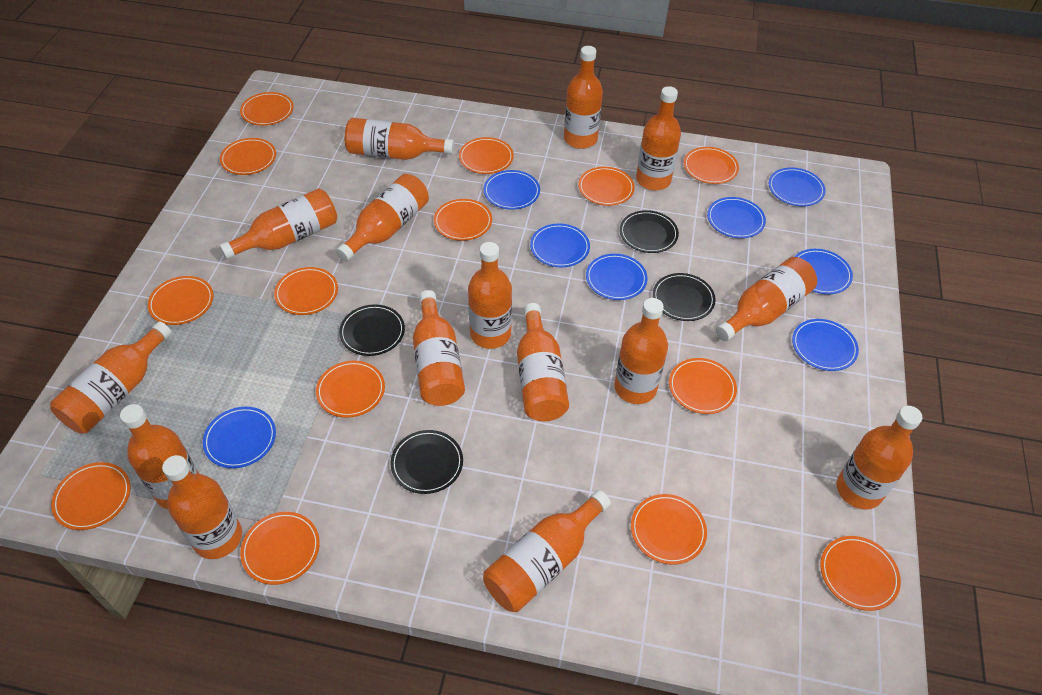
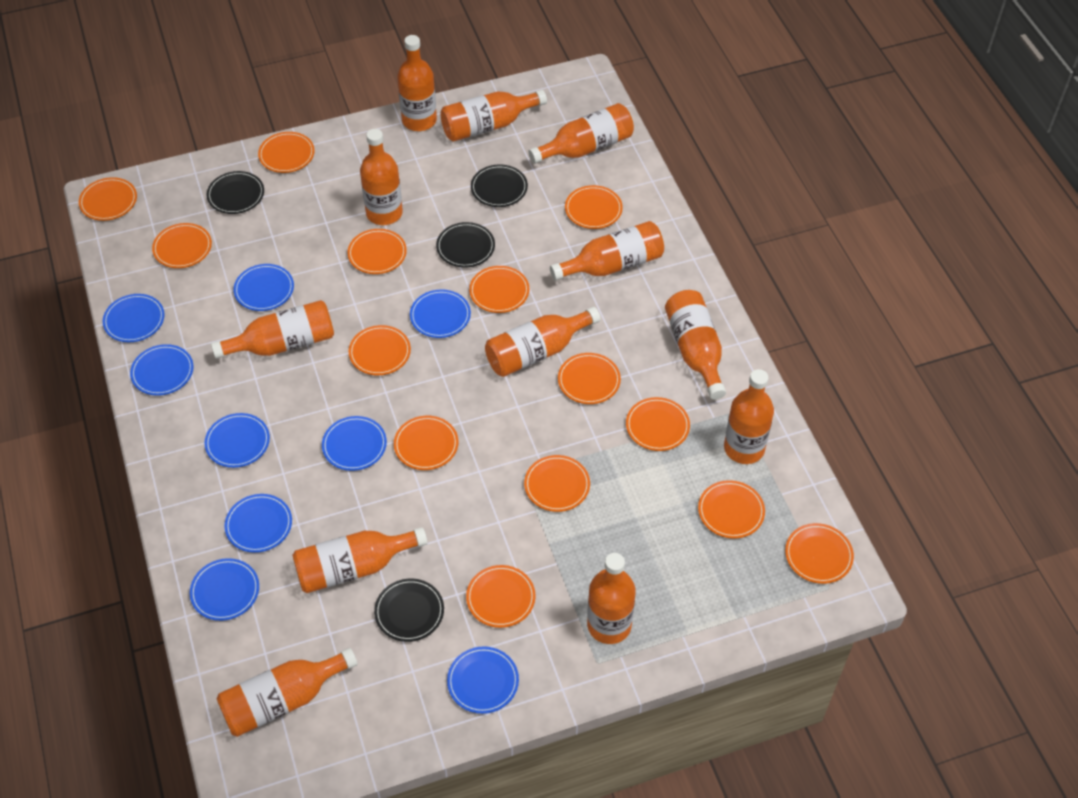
blue plate: [203,407,276,468] [484,170,540,210] [530,224,590,267] [586,254,648,300] [707,197,766,238] [769,168,826,206] [792,319,859,371] [795,249,853,294] = 8 -> [103,294,165,342] [130,344,194,396] [190,558,259,621] [205,413,270,468] [224,494,292,553] [233,264,294,311] [322,416,387,471] [410,289,471,338] [447,646,519,714] = 9
orange bottle: [50,322,172,433] [120,404,199,509] [162,455,242,559] [219,189,337,260] [336,174,429,262] [345,118,454,160] [413,290,465,406] [468,242,512,349] [483,490,611,612] [517,303,569,421] [564,46,603,149] [614,298,668,404] [636,86,681,190] [716,257,817,341] [837,406,923,509] = 15 -> [211,300,334,359] [217,648,358,737] [292,527,428,593] [360,129,403,225] [397,35,437,131] [441,90,547,142] [485,307,600,377] [528,103,634,164] [550,221,664,281] [587,553,636,644] [665,290,726,400] [724,369,774,464] = 12

